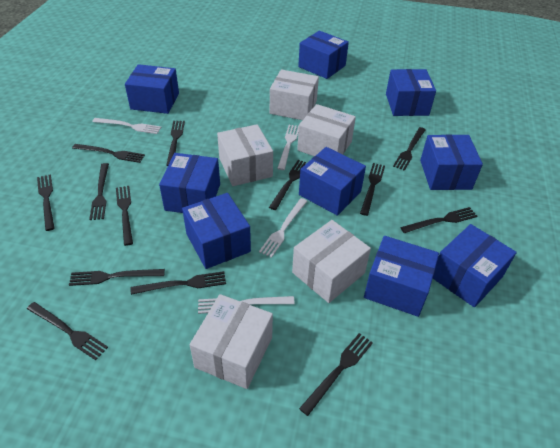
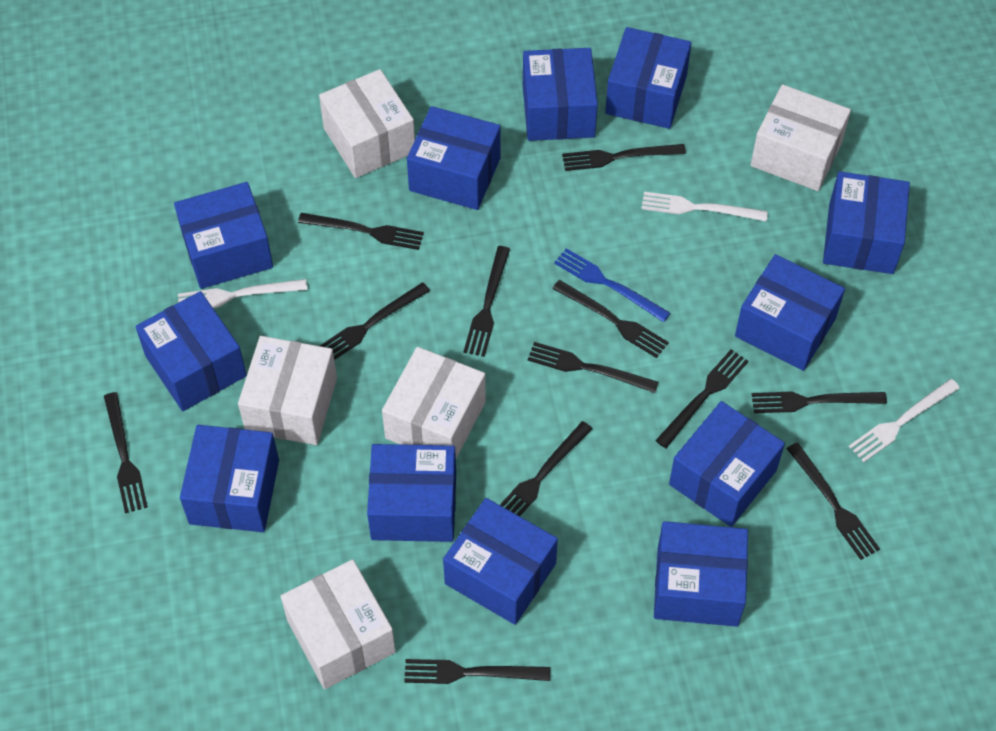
black fork: [27,302,108,360] [37,174,55,231] [69,269,165,286] [72,144,145,163] [89,163,109,220] [116,186,133,246] [131,271,226,295] [166,121,185,166] [269,160,306,210] [299,333,373,416] [360,163,385,216] [393,127,426,171] [400,207,477,233] = 13 -> [104,392,148,513] [298,213,424,250] [320,282,430,360] [404,659,550,684] [464,246,510,357] [500,421,593,516] [528,342,659,393] [552,280,669,358] [562,144,686,171] [655,349,749,448] [752,391,887,413] [787,443,880,560] = 12
blue box: [125,64,179,114] [159,153,220,213] [182,193,251,269] [298,31,349,79] [299,147,366,216] [364,236,439,317] [386,69,436,116] [420,134,483,190] [433,224,517,307] = 9 -> [136,291,247,411] [174,182,273,289] [180,425,279,532] [367,444,456,542] [407,106,501,210] [443,498,558,625] [523,48,598,141] [605,27,692,129] [654,521,748,627] [669,401,785,527] [735,254,845,371] [823,171,910,274] = 12
blue fork: none = 0 -> [554,248,670,322] = 1
white fork: [92,118,161,134] [198,296,295,314] [259,198,307,258] [277,125,299,170] = 4 -> [178,279,307,308] [642,192,768,222] [849,379,960,462] = 3

